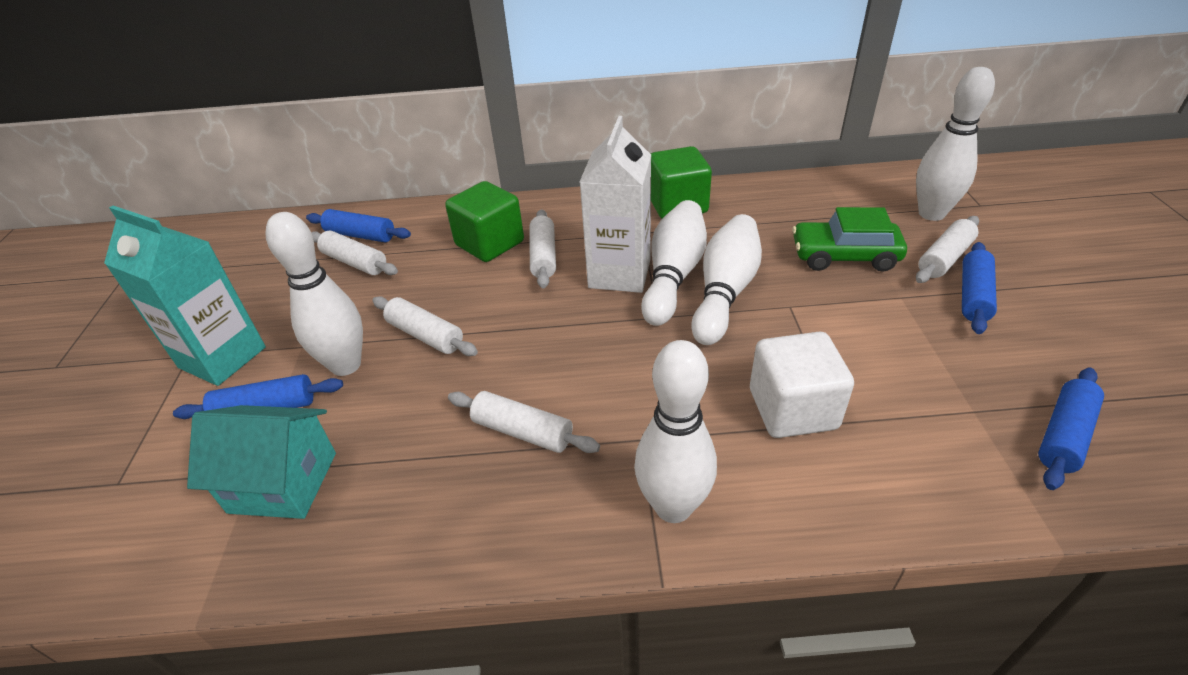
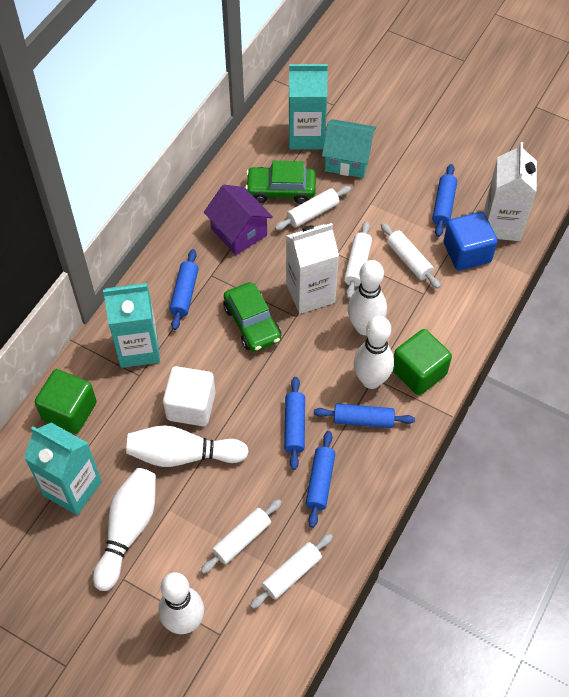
blue cube: none = 0 -> [444,212,498,270] = 1
blue rolling pin: [173,374,343,419] [306,209,411,243] [962,242,997,334] [1038,367,1104,490] = 4 -> [169,249,199,330] [284,377,305,470] [306,431,335,528] [314,404,415,428] [432,164,457,237] = 5
green car: [792,207,907,272] = 1 -> [224,282,281,352] [245,161,316,204] = 2
purple house: none = 0 -> [204,185,273,255] = 1
turquoise carton: [104,206,266,386] = 1 -> [24,423,102,515] [103,283,160,368] [289,64,328,149] = 3
white carton: [580,116,651,293] = 1 -> [286,223,339,314] [484,142,537,241] = 2

